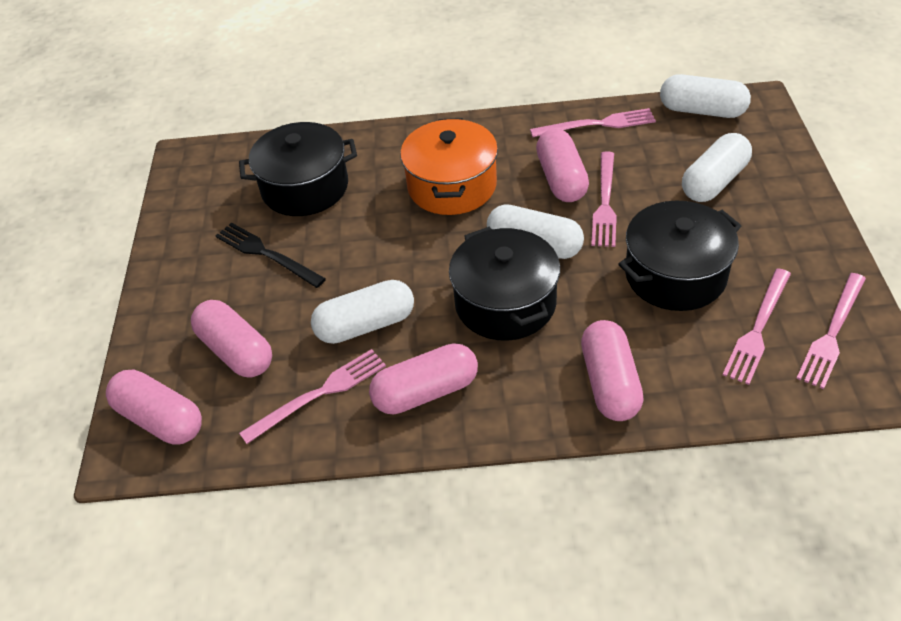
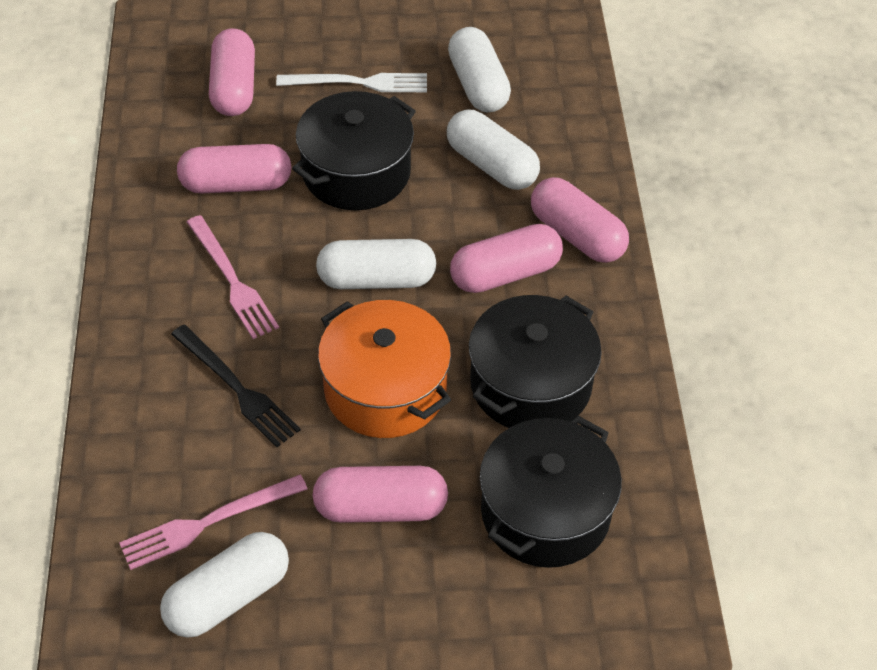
pink fork: [239,349,386,444] [530,108,656,137] [591,151,617,247] [723,268,791,385] [796,273,866,389] = 5 -> [119,475,307,570] [187,215,279,339] = 2
white fork: none = 0 -> [276,73,427,92] = 1

